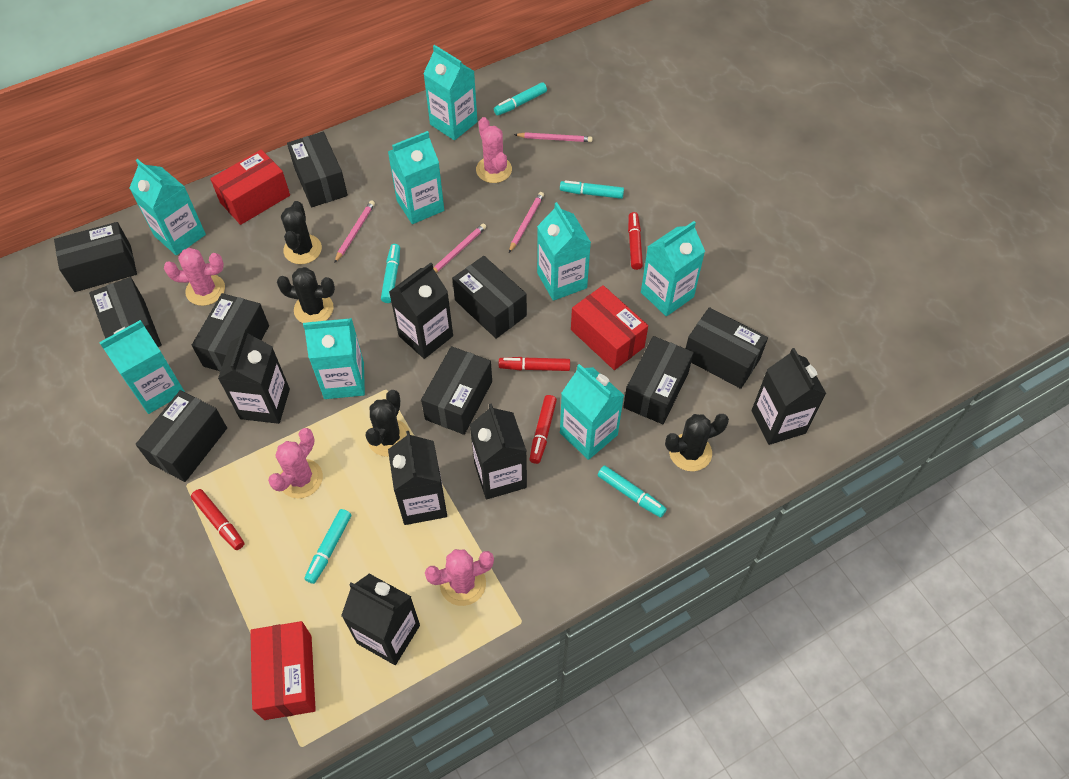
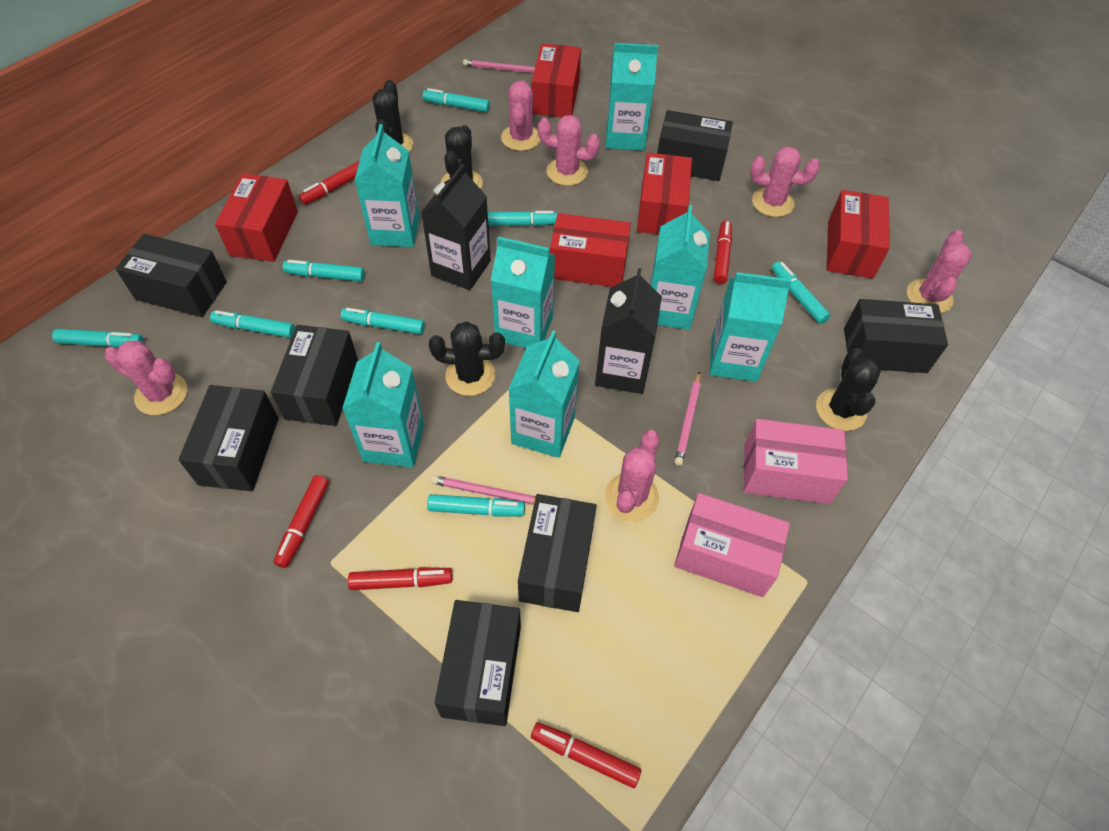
black box: [54,222,137,292] [89,277,162,347] [136,390,227,482] [192,293,269,371] [287,132,348,207] [421,346,492,435] [452,256,527,339] [623,336,694,424] [686,307,768,389] = 9 -> [115,234,227,317] [178,385,278,491] [271,325,358,426] [434,600,521,726] [518,494,597,612] [657,110,733,181] [844,299,948,373] = 7
black carton: [218,328,290,424] [341,574,420,665] [388,431,447,525] [389,263,453,359] [470,403,527,499] [751,348,826,445] = 6 -> [421,164,491,290] [595,268,662,394] = 2
pink box: none = 0 -> [674,493,790,597] [744,419,848,504] = 2
pink cactus: [164,248,225,306] [268,428,323,499] [425,549,494,606] [476,117,512,183] = 4 -> [105,341,187,415] [501,81,540,151] [538,115,600,186] [605,430,659,521] [750,146,820,217] [907,230,972,313] = 6
pink pencil: [334,200,375,263] [433,223,486,273] [509,192,544,253] [514,132,593,142] = 4 -> [431,475,536,505] [463,59,535,73] [675,371,701,466] = 3
red box: [210,150,290,225] [250,621,316,720] [571,285,648,370] = 3 -> [215,174,298,262] [532,43,581,118] [550,213,631,287] [637,153,692,235] [827,190,890,279] = 5
red marker: [191,489,244,550] [499,357,570,371] [530,395,557,464] [628,212,643,270] = 4 -> [274,475,329,568] [299,161,359,205] [348,567,452,590] [531,722,641,788] [714,221,732,284] = 5
turquoise carton: [99,320,185,414] [129,159,206,256] [303,318,365,399] [388,131,444,224] [423,45,477,140] [537,202,591,301] [560,364,624,460] [641,221,705,316] = 8 -> [342,342,424,468] [354,124,419,247] [491,236,555,348] [508,331,580,458] [606,43,658,151] [650,205,710,330] [709,272,792,382] = 7
turquoise marker: [304,509,351,584] [381,244,400,303] [494,82,547,116] [560,180,624,199] [598,466,667,518] = 5 -> [52,329,144,348] [210,310,295,338] [283,260,365,282] [341,308,425,334] [423,88,490,112] [427,494,525,517] [488,211,558,226] [771,261,831,324] = 8

